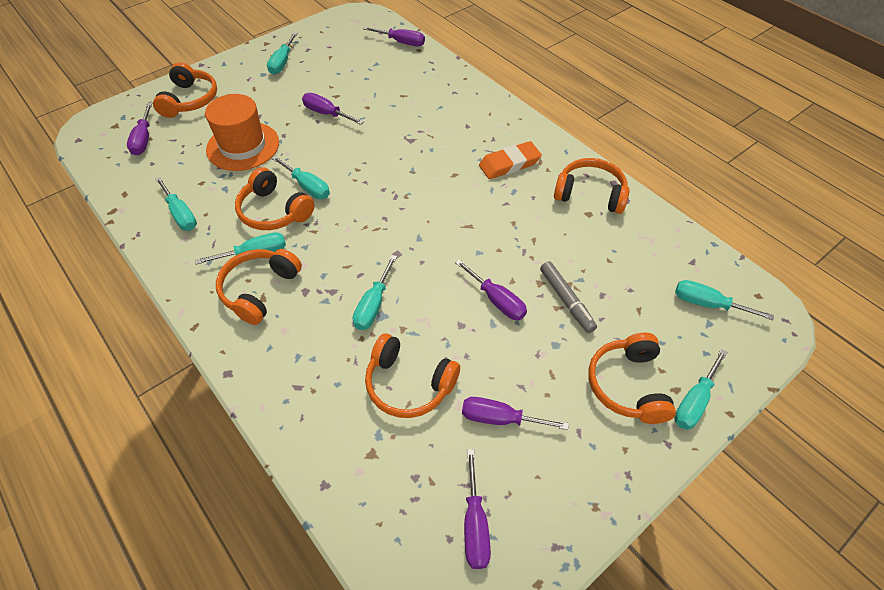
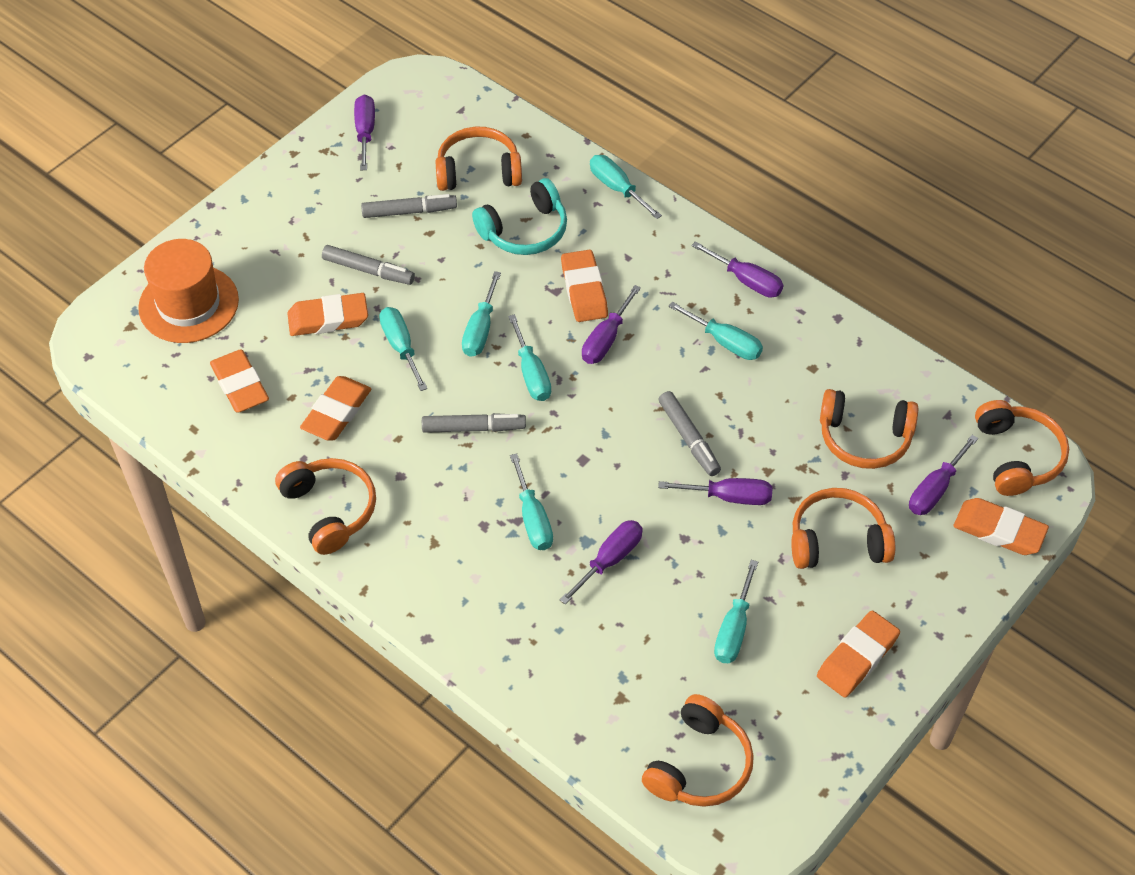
grey marker: [540,261,597,333] = 1 -> [322,245,415,285] [361,194,457,218] [422,413,526,433] [659,391,721,476] = 4
orange eraser: [479,141,542,179] = 1 -> [210,349,269,413] [287,293,368,336] [300,376,371,441] [561,250,608,322] [817,611,900,698] [954,498,1049,555] = 6
turquoise headphones: none = 0 -> [472,178,567,255] = 1

